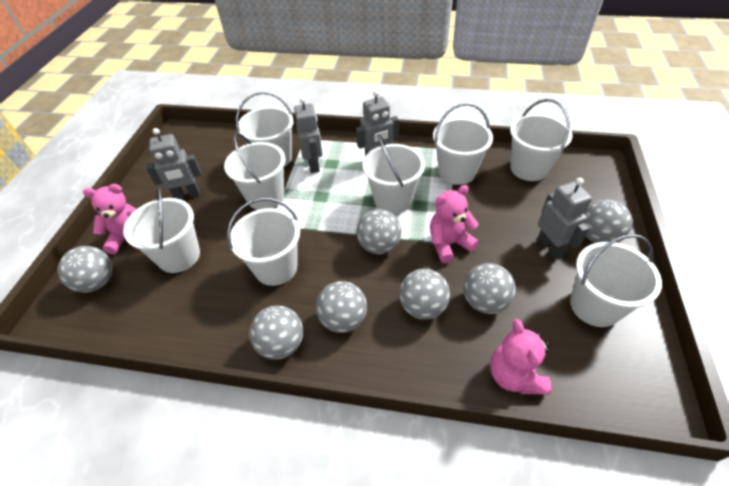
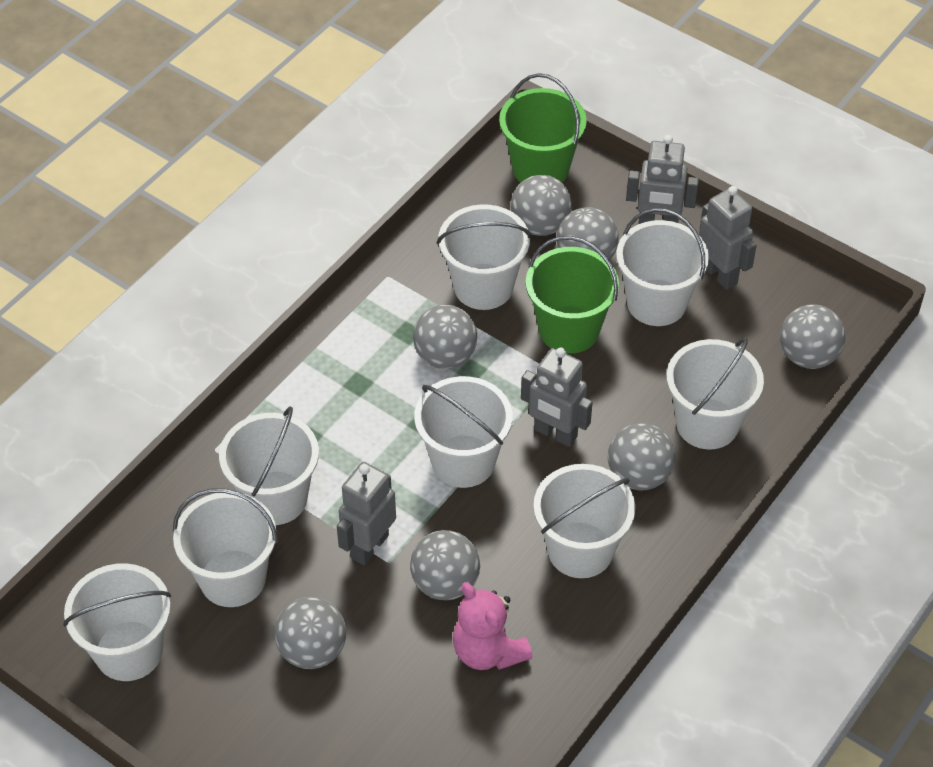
green bucket: none = 0 -> [499,73,587,183] [526,236,619,354] = 2
pink teddy bear: [83,184,140,254] [430,185,479,263] [490,319,552,395] = 3 -> [453,582,533,670] = 1

